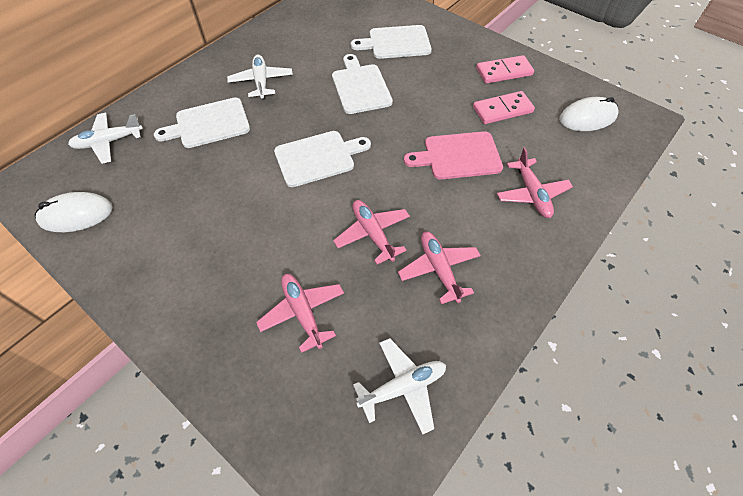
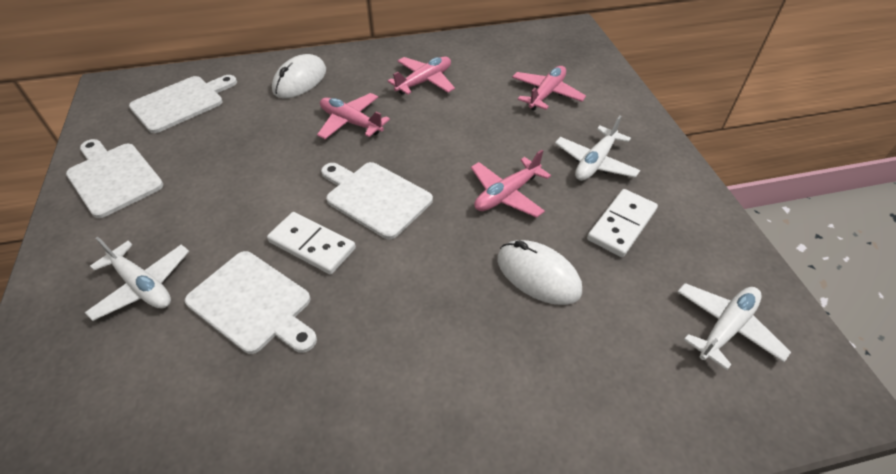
pink cutting board: [404,131,503,179] = 1 -> none = 0
pink domino: [473,91,535,124] [476,55,534,84] = 2 -> none = 0
white domino: none = 0 -> [267,212,356,275] [587,189,658,257] = 2

